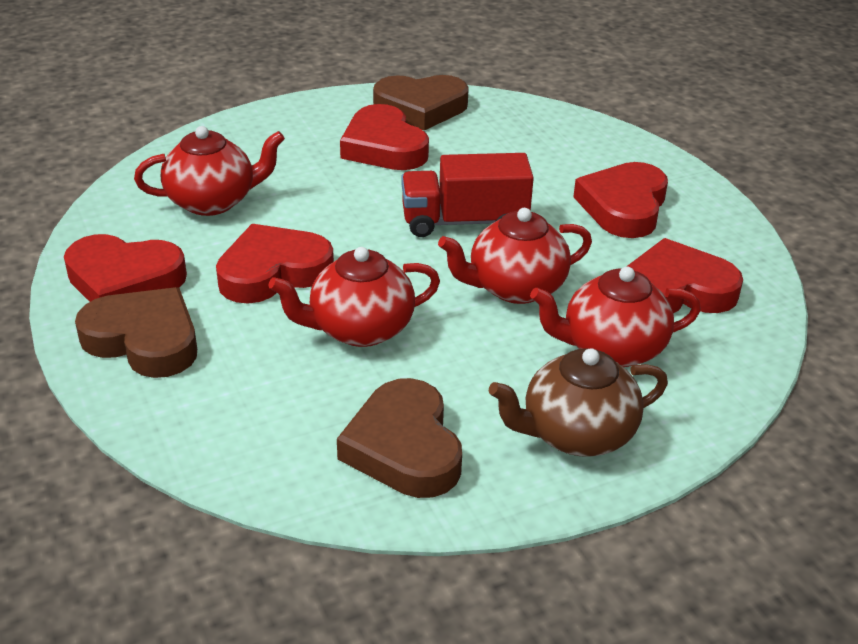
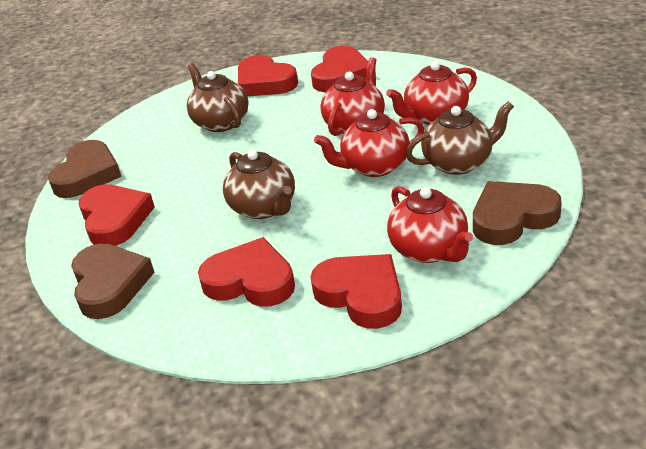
brown teapot: [489,348,668,457] = 1 -> [187,63,249,132] [223,150,295,219] [406,101,514,175] = 3
red truck: [401,153,534,237] = 1 -> none = 0

